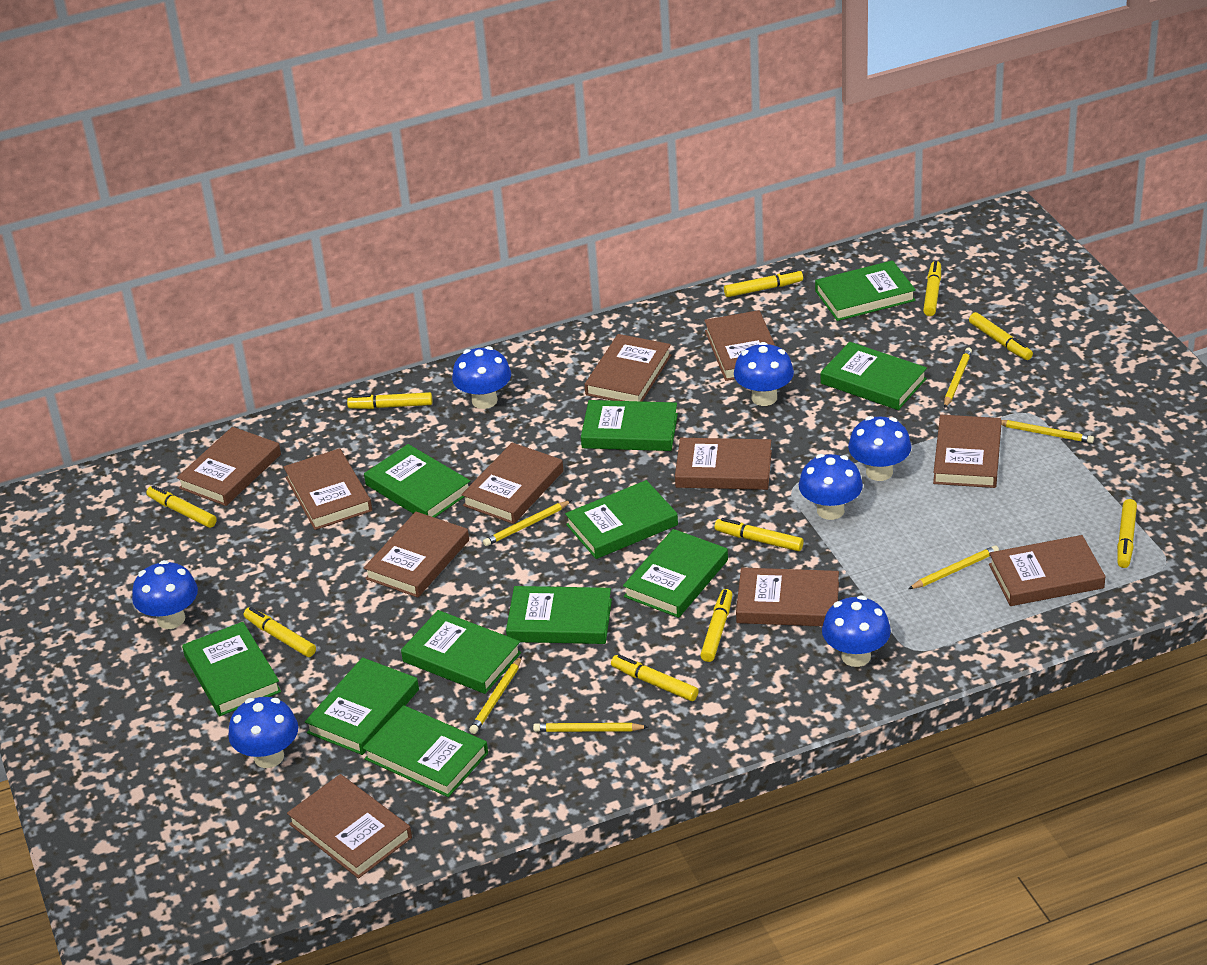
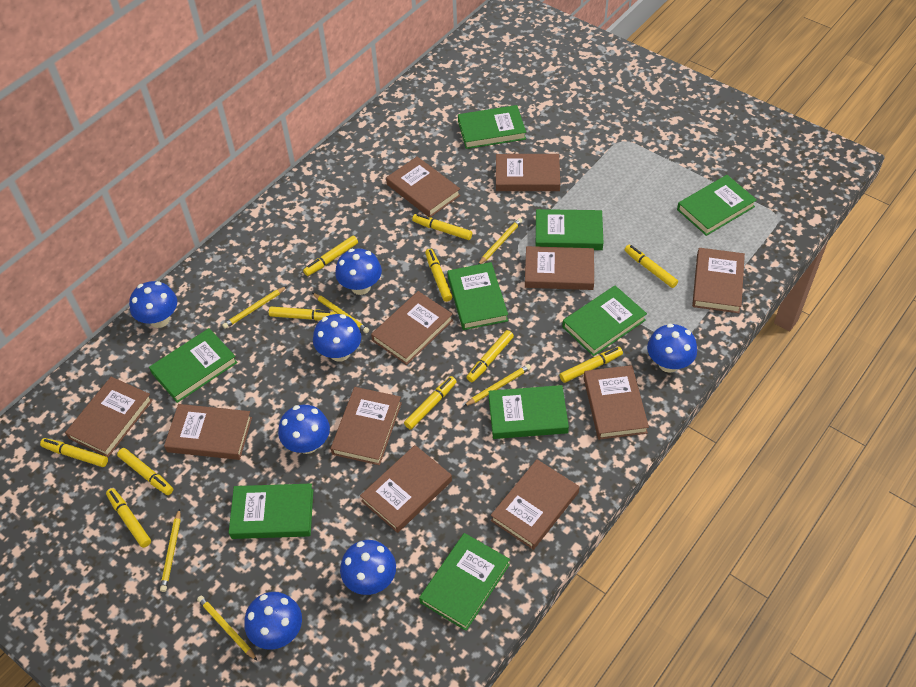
green book: [182,622,281,716] [305,657,419,755] [363,705,488,797] [364,444,470,518] [401,610,521,694] [506,586,612,644] [565,480,678,559] [581,400,678,451] [623,529,728,618] [815,260,916,321] [821,342,927,410] = 11 -> [149,328,238,403] [229,483,313,539] [419,533,510,631] [447,262,508,330] [458,105,526,149] [489,385,569,439] [536,209,603,250] [562,285,647,356] [677,175,757,236] = 9
yellow marker: [146,485,217,528] [244,607,316,657] [347,392,432,409] [611,655,699,701] [700,589,733,662] [714,518,804,551] [724,269,803,297] [923,261,941,316] [969,312,1033,360] [1117,499,1137,568] = 10 -> [40,438,108,467] [106,488,151,548] [117,448,173,495] [269,307,336,320] [303,236,358,276] [404,376,457,430] [412,214,472,240] [425,249,452,302] [466,330,514,382] [560,347,623,383] [624,245,678,288] = 11

